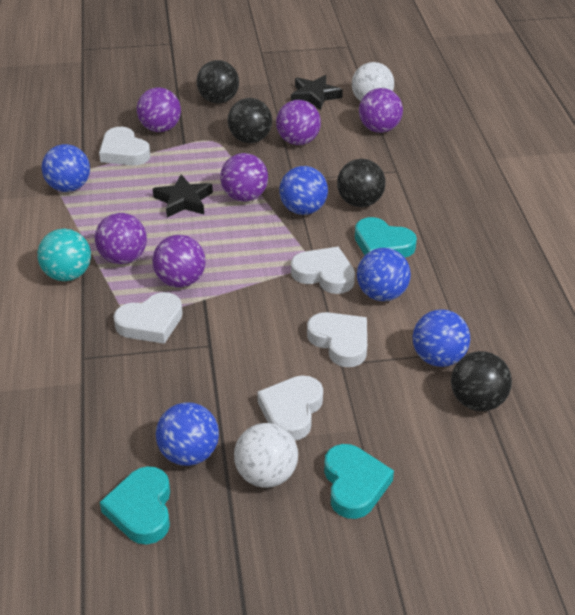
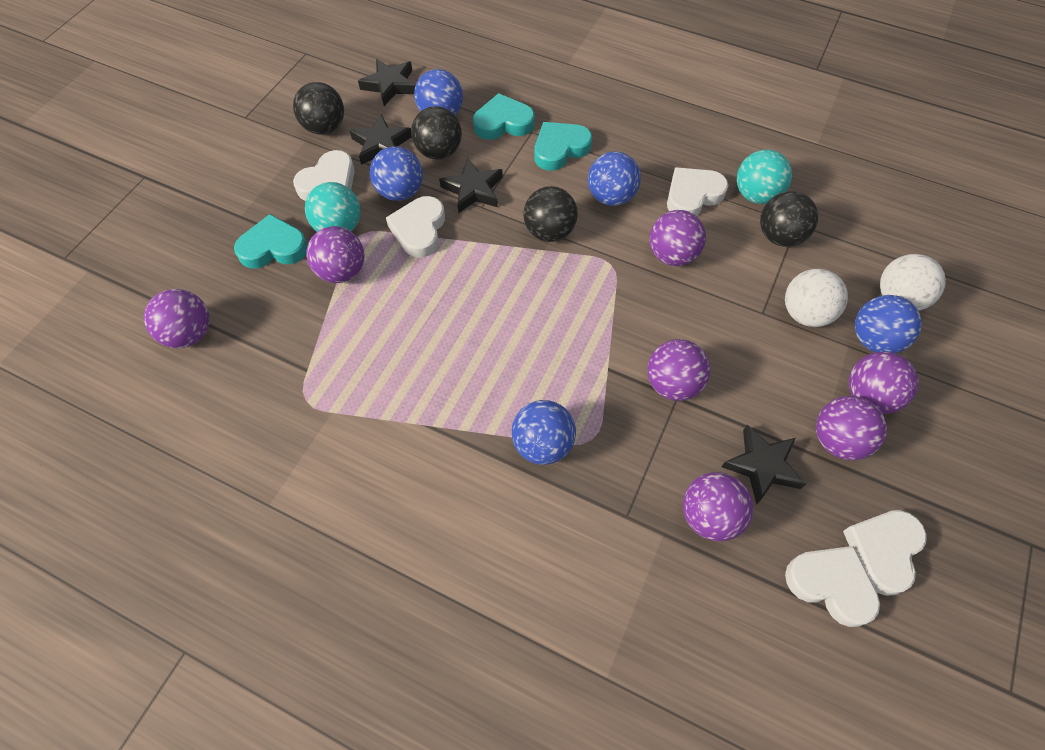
black star: [153,174,213,217] [291,75,343,110] = 2 -> [349,114,411,165] [358,59,415,106] [439,158,503,213] [721,425,806,504] = 4
purple ball: [95,213,147,264] [137,87,181,132] [152,235,206,288] [220,153,268,202] [276,100,321,145] [359,88,403,133] = 6 -> [144,289,210,348] [306,226,364,283] [648,339,710,401] [649,210,706,266] [683,472,753,541] [816,396,887,460] [849,352,919,414] = 7
turquoise ball: [38,229,91,281] = 1 -> [305,182,361,232] [737,150,792,204] = 2

